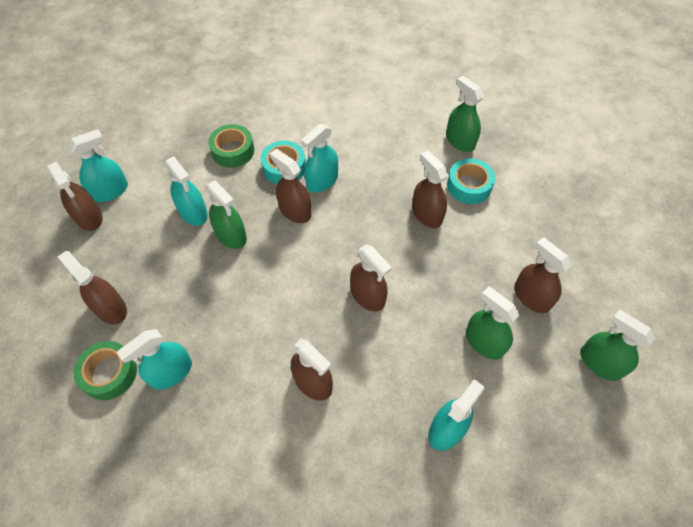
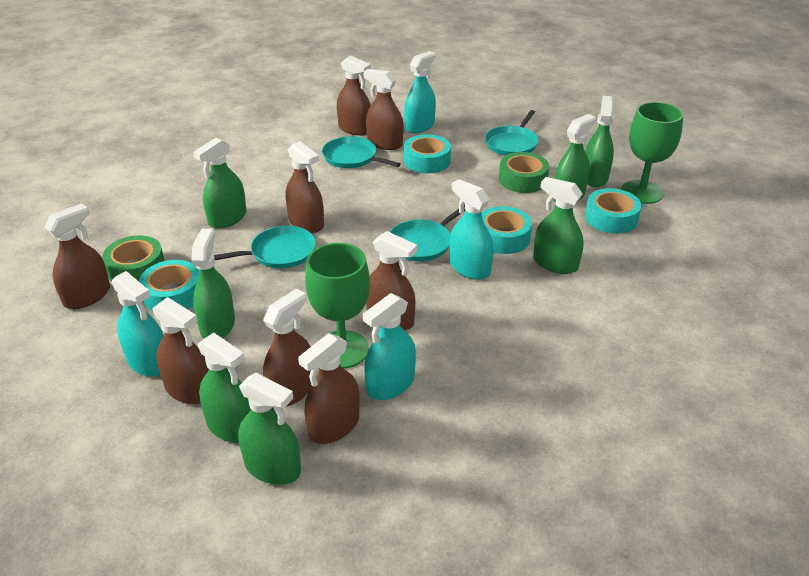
brown spray bottle: [47,162,102,231] [58,251,127,324] [270,149,311,223] [291,338,333,400] [350,244,392,312] [412,150,448,228] [514,237,571,313] = 7 -> [45,203,110,309] [153,297,209,404] [263,289,312,407] [286,141,324,233] [298,333,359,444] [337,56,371,135] [364,69,403,150] [366,231,417,330] = 8
green goblet: none = 0 -> [305,243,370,369] [621,102,684,204] = 2
green spray bottle: [205,181,247,249] [446,76,484,152] [466,287,519,360] [580,310,655,381] = 4 -> [192,229,235,339] [193,138,246,229] [198,333,251,443] [238,373,301,485] [533,177,584,274] [553,114,596,203] [585,96,614,187] = 7
turquoise pan: none = 0 -> [214,226,316,269] [322,136,401,168] [390,205,466,261] [485,110,539,156] = 4
turquoise spray bottle: [68,129,128,202] [117,329,192,390] [164,156,208,226] [301,124,338,192] [428,379,484,451] = 5 -> [112,271,164,377] [363,293,416,400] [404,51,436,133] [450,179,494,280] = 4
turquoise tape: [261,141,306,184] [447,158,495,204] = 2 -> [139,260,199,311] [404,134,451,173] [482,206,532,254] [585,188,641,234] = 4

